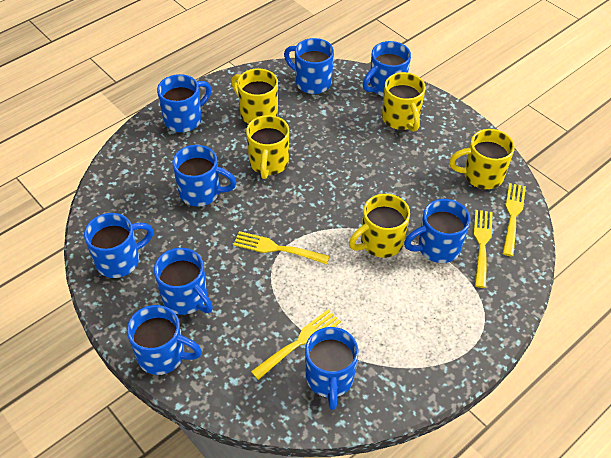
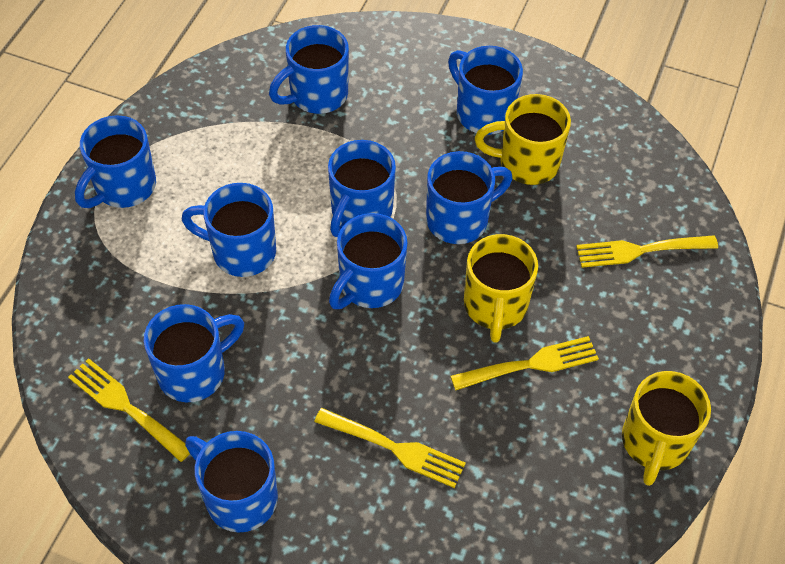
yellow mug: [231,68,278,124] [246,115,289,179] [349,194,410,258] [382,72,426,132] [449,129,515,189] = 5 -> [464,234,538,343] [475,94,571,185] [622,371,711,486] = 3

